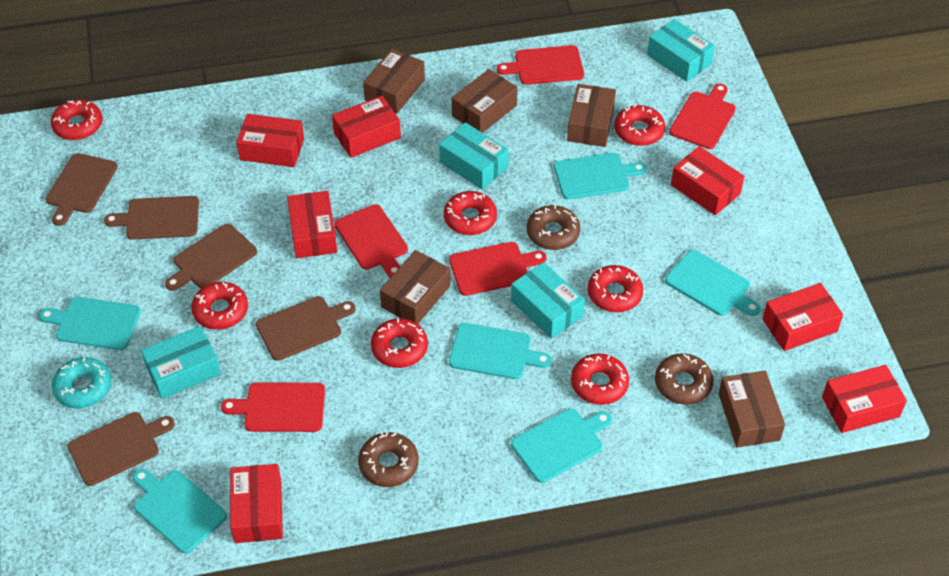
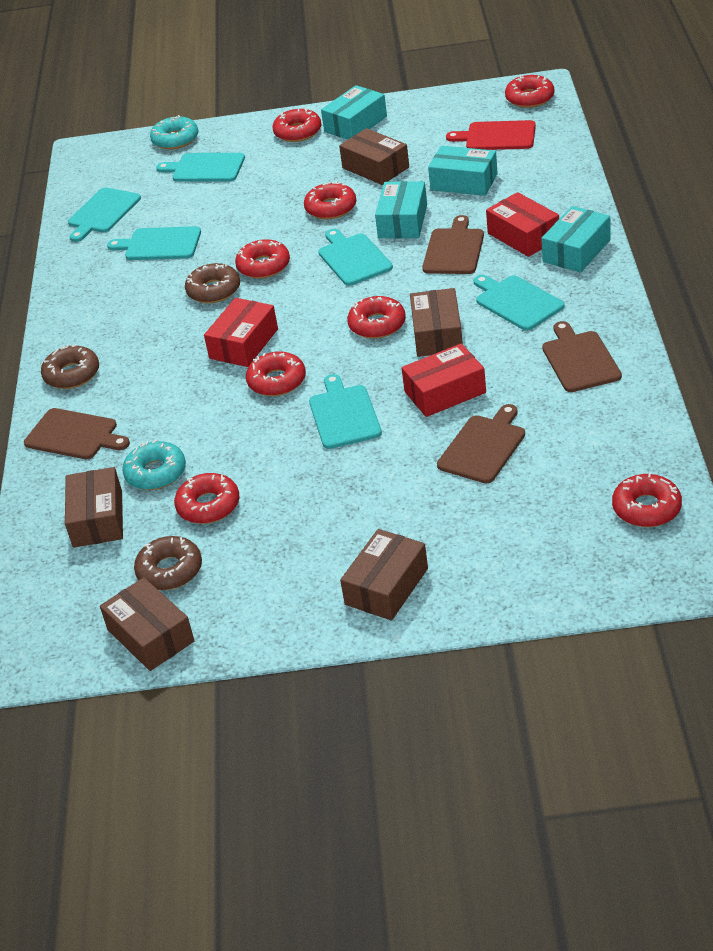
brown cutting board: [46,153,118,226] [67,412,175,486] [104,196,199,240] [165,223,257,291] [256,296,356,361] = 5 -> [24,408,130,459] [422,215,484,274] [437,404,525,484] [542,321,622,392] = 4
red box: [230,464,283,543] [236,114,304,167] [287,191,337,258] [332,96,401,158] [671,146,744,215] [762,283,843,351] [822,365,907,433] = 7 -> [204,298,278,367] [402,343,486,417] [486,192,559,257] = 3
red cutting board: [221,382,325,432] [335,204,408,278] [449,242,547,296] [497,45,584,85] [669,84,736,149] = 5 -> [446,120,536,150] = 1
red donut: [51,100,102,140] [191,282,248,330] [371,318,428,368] [444,191,497,235] [571,353,629,405] [588,265,643,312] [614,104,665,146] = 7 -> [174,473,240,524] [235,239,290,279] [246,352,306,396] [272,108,321,142] [304,181,356,219] [347,296,406,339] [505,75,554,108] [612,473,682,527] = 8
turquoise donut: [52,357,111,408] = 1 -> [122,440,186,490] [150,115,198,150] = 2

